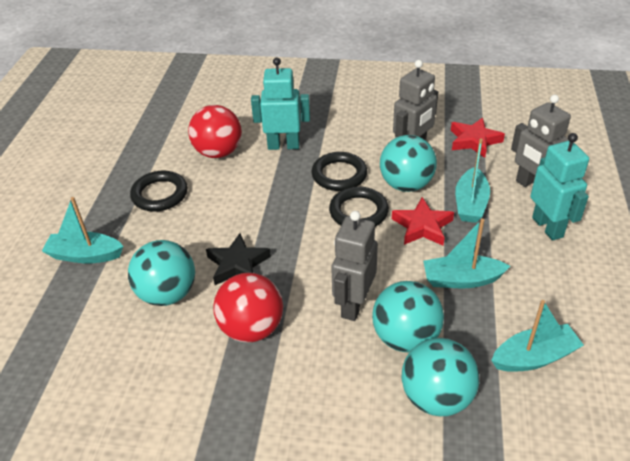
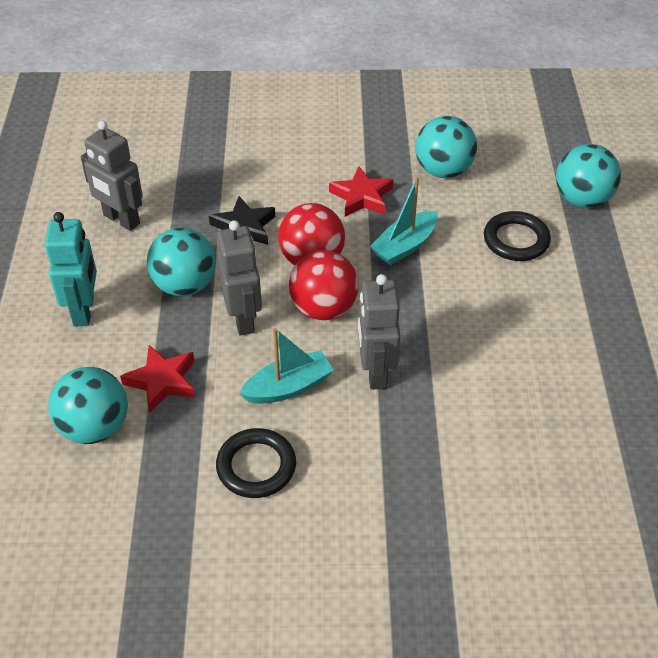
black ring: [130,171,188,212] [311,152,367,191] [329,187,389,227] = 3 -> [216,428,296,498] [484,211,551,261] = 2
turquoise boat: [42,197,123,264] [423,219,510,288] [455,138,490,223] [491,300,584,372] = 4 -> [239,328,334,404] [370,177,438,265] = 2
turquoise robot: [251,58,310,150] [530,133,589,241] = 2 -> [45,212,97,326] = 1

